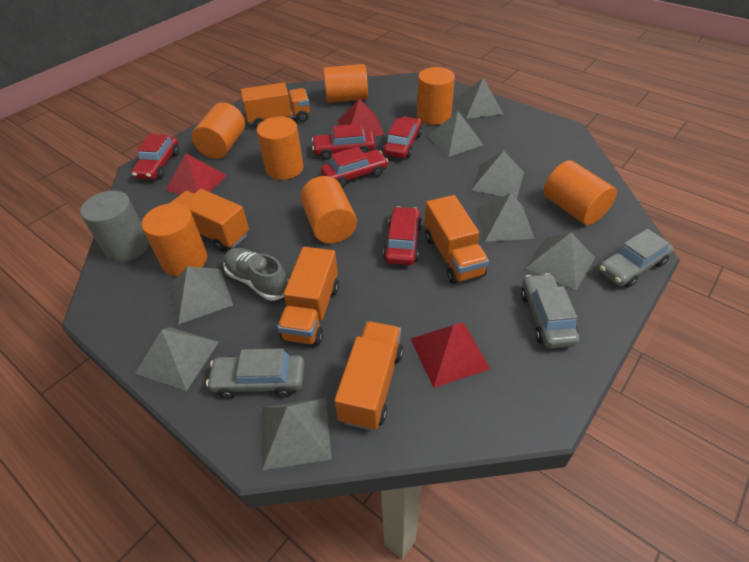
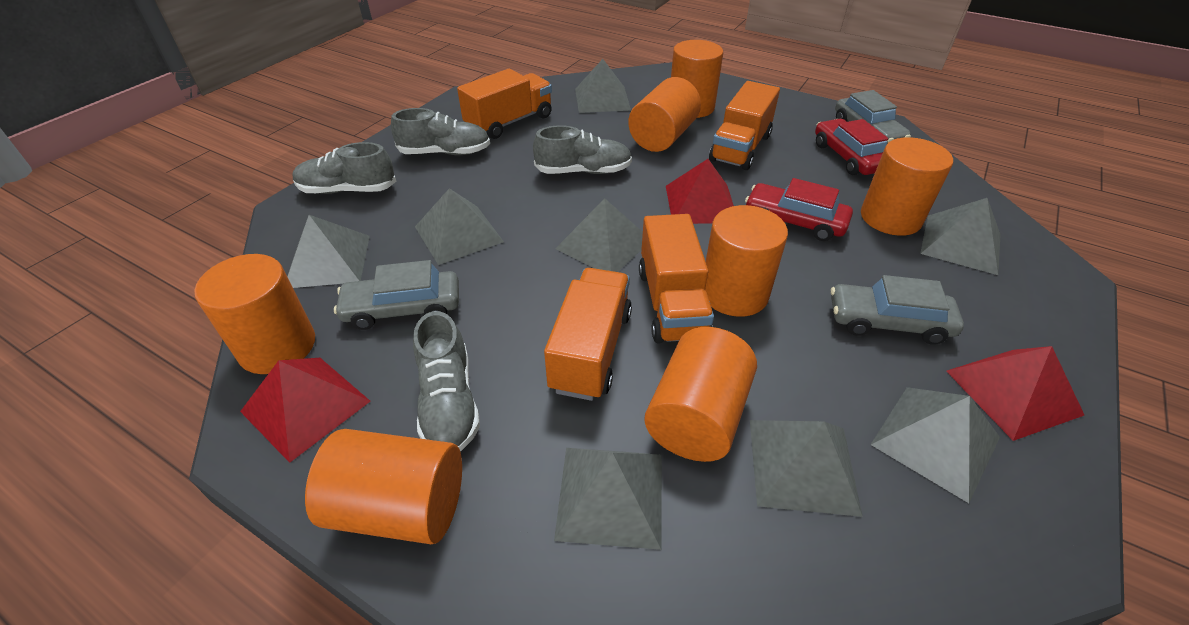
grey cylinder: [80,191,149,262] = 1 -> none = 0
grey shoe: [223,248,289,301] = 1 -> [293,142,396,194] [391,108,490,155] [413,311,480,451] [533,125,632,174] = 4
orange truck: [170,189,249,252] [241,83,310,128] [277,247,339,346] [334,321,403,431] [425,195,489,284] = 5 -> [457,69,552,139] [544,268,632,401] [639,214,714,343] [709,81,780,170] = 4
red car: [131,134,179,180] [312,124,375,160] [321,147,389,188] [383,117,422,158] [383,206,422,265] = 5 -> [745,178,853,241] [815,119,888,175] = 2

